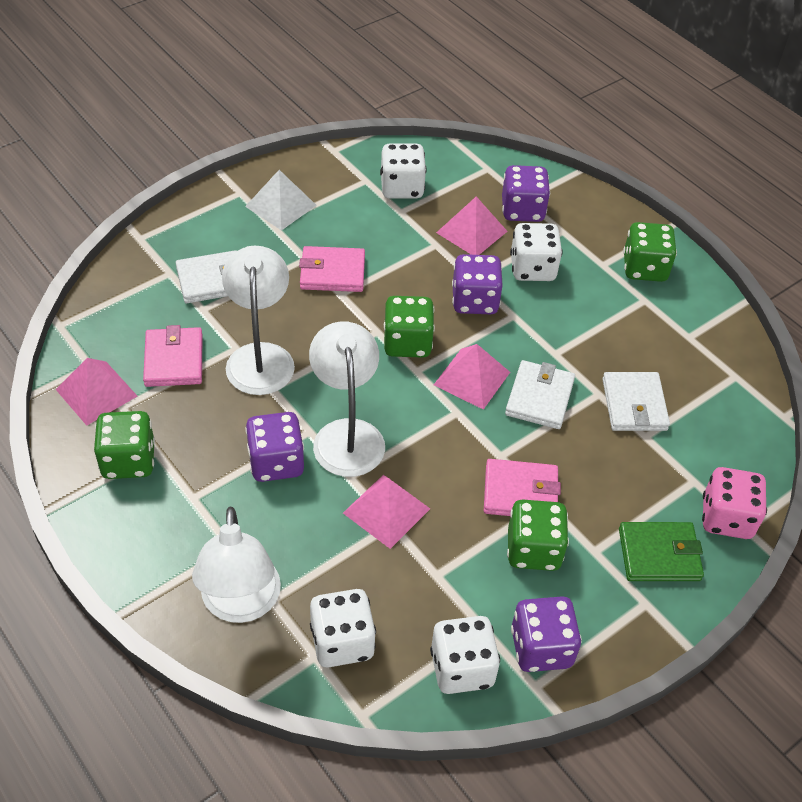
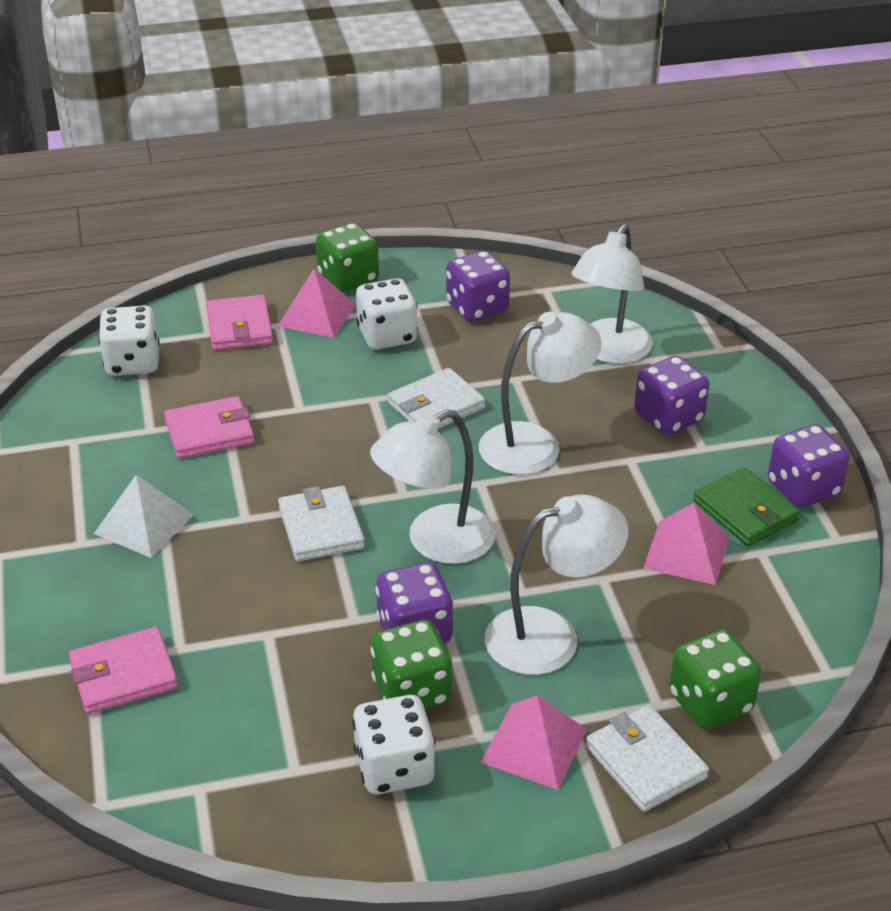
green dice: [94,411,155,479] [384,296,435,358] [507,499,569,571] [623,222,677,282] = 4 -> [316,223,379,292] [370,619,452,709] [669,629,762,729] = 3
pink dice: [702,467,767,539] = 1 -> none = 0
pink pyramid: [56,358,137,426] [343,475,430,549] [434,344,510,410] [436,196,508,255] = 4 -> [278,269,356,338] [480,695,587,790] [643,503,730,585] = 3
white dice: [310,589,376,668] [380,144,427,198] [430,616,500,694] [510,223,563,281] = 4 -> [98,305,160,376] [352,695,435,794] [356,278,418,350] = 3
white lamp: [192,507,281,623] [222,246,295,395] [309,321,385,477] = 3 -> [370,409,496,564] [479,312,602,475] [485,494,629,675] [572,224,653,364] = 4

